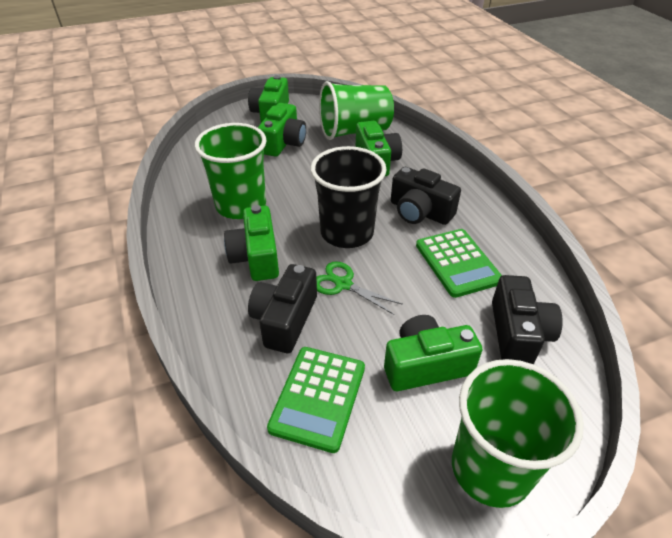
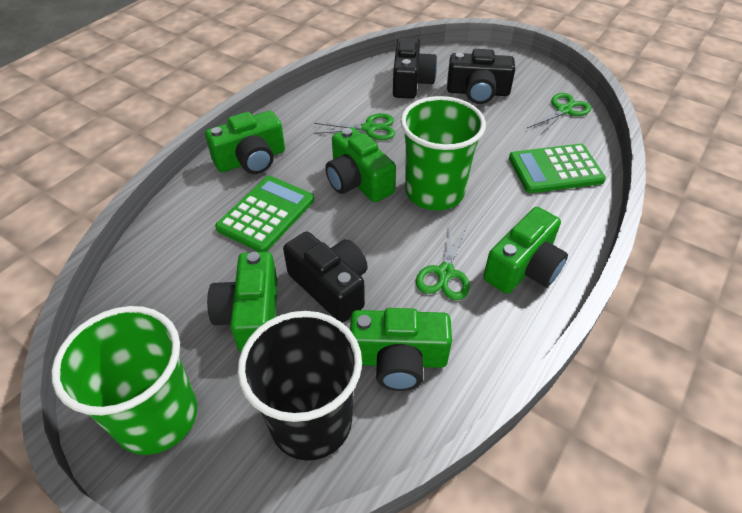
green cup: [195,123,267,219] [319,81,394,140] [452,359,584,508] = 3 -> [51,306,197,455] [400,96,486,210] = 2
green scissors: [316,261,403,315] = 1 -> [314,113,395,140] [416,223,470,300] [527,93,591,136] = 3

